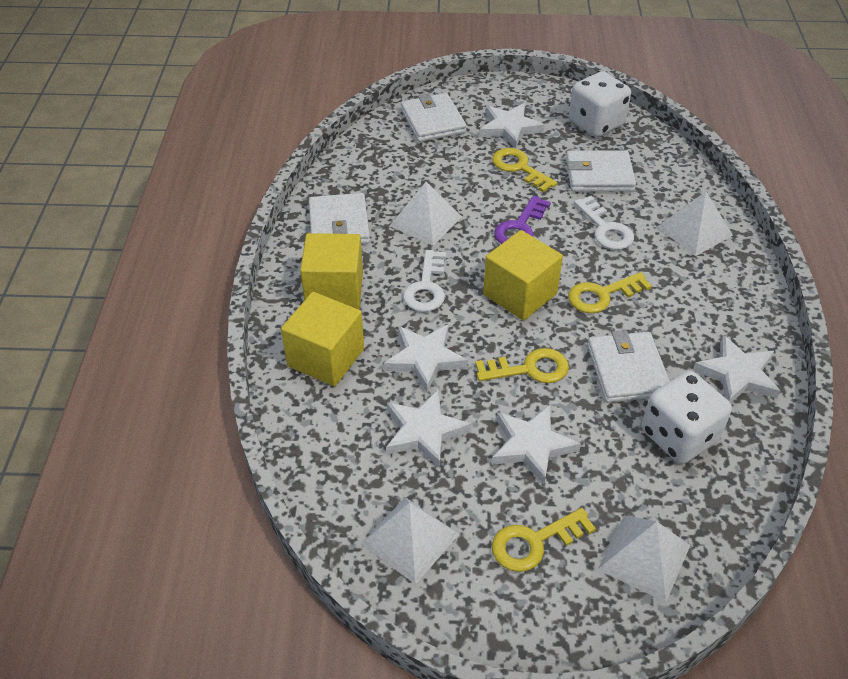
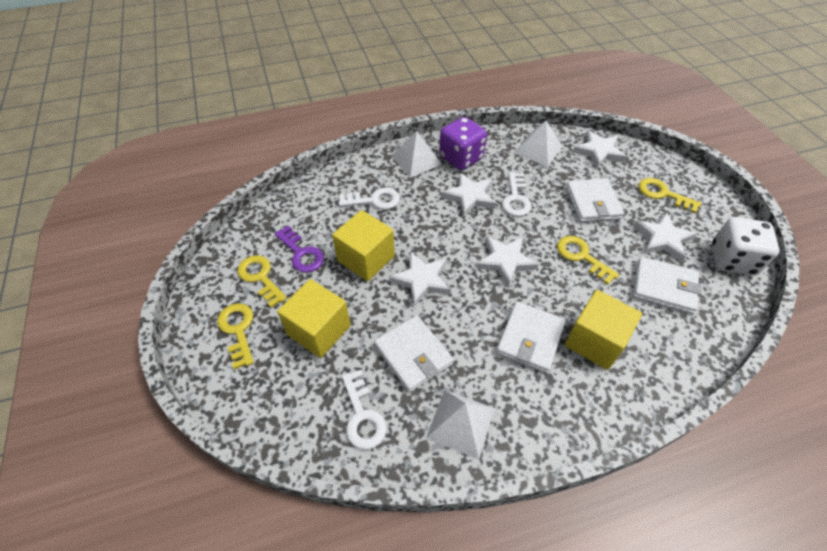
purple dice: none = 0 -> [439,117,487,170] = 1
white dice: [569,71,631,137] [642,371,732,464] = 2 -> [712,217,780,276] = 1
white key: [403,250,446,312] [574,196,634,250] = 2 -> [339,188,400,209] [342,370,387,450] [502,172,532,216] = 3
white pyramid: [361,497,459,585] [390,182,462,246] [597,515,690,602] [657,191,733,256] = 4 -> [392,131,442,178] [426,390,495,459] [514,121,563,167] = 3

